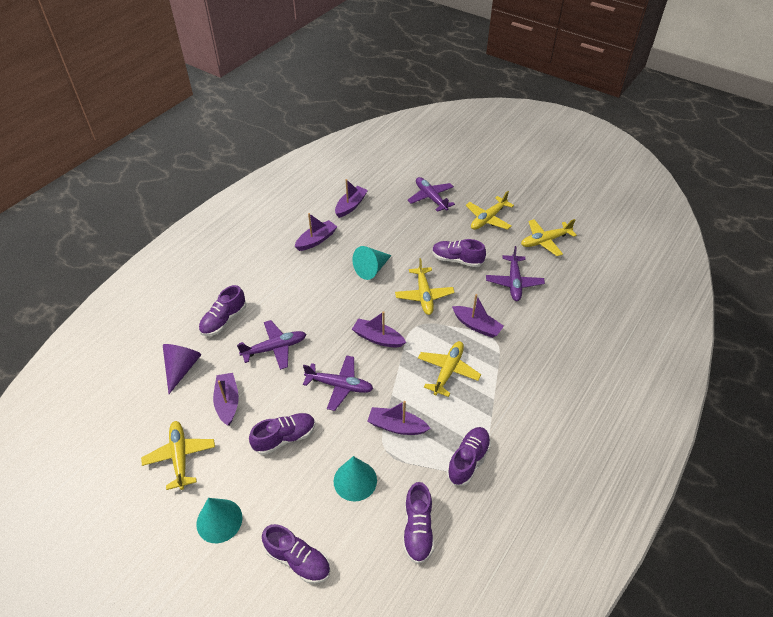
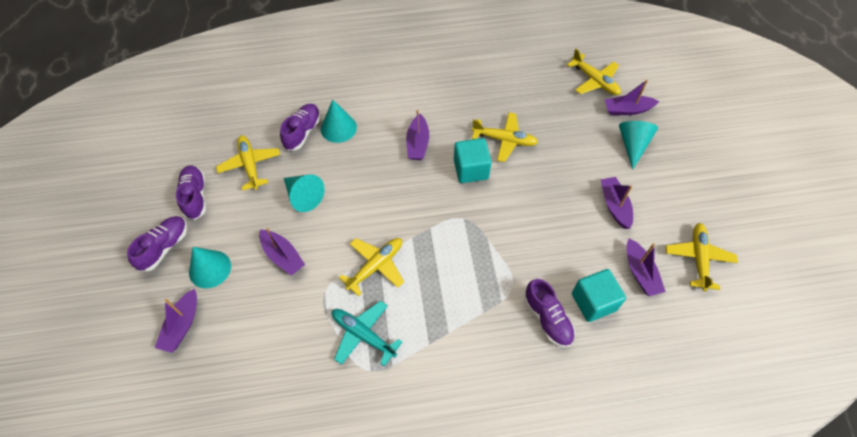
purple cone: [163,344,202,394] = 1 -> none = 0
purple plane: [237,320,306,370] [303,355,373,411] [408,177,455,212] [486,246,545,301] = 4 -> none = 0
purple shoe: [199,285,246,336] [249,413,315,455] [262,524,330,584] [403,482,434,564] [432,239,486,267] [447,427,491,486] = 6 -> [127,216,187,271] [176,165,206,220] [280,104,321,151] [524,279,575,347] = 4
turquoise cone: [197,498,242,543] [334,456,377,502] [352,246,392,280] = 3 -> [189,247,231,288] [284,175,325,212] [321,100,357,143] [619,121,658,170] = 4
turquoise cube: none = 0 -> [454,138,492,183] [572,269,626,322] = 2
turquoise plane: none = 0 -> [332,301,402,366] = 1

